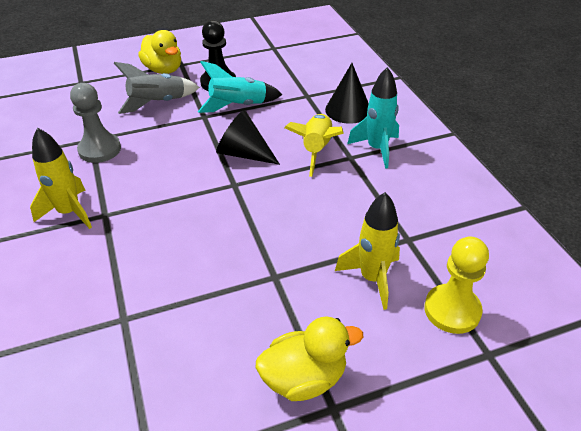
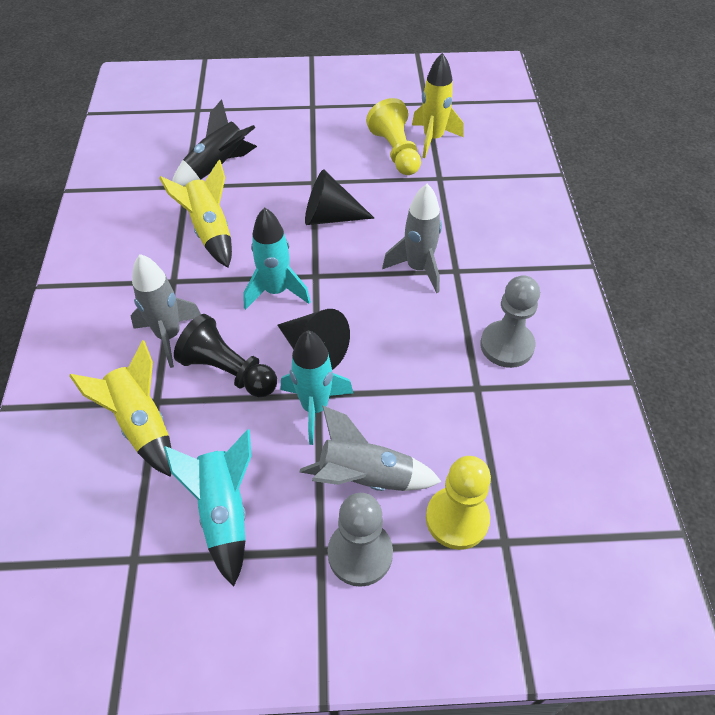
black rocket: none = 0 -> [172,99,257,187] = 1
grey pawn: [70,83,121,163] = 1 -> [328,493,393,587] [480,275,540,368] = 2
grey rocket: [114,62,200,114] = 1 -> [131,254,201,368] [300,405,442,491] [382,184,442,293] = 3
turquoise rocket: [198,61,282,113] [347,67,399,169] = 2 -> [164,429,252,586] [243,207,311,310] [281,331,353,445] = 3
yellow duck: [138,30,181,74] [256,316,363,401] = 2 -> none = 0
yellow pawn: [424,236,489,334] = 1 -> [366,98,421,175] [426,456,491,550] = 2

